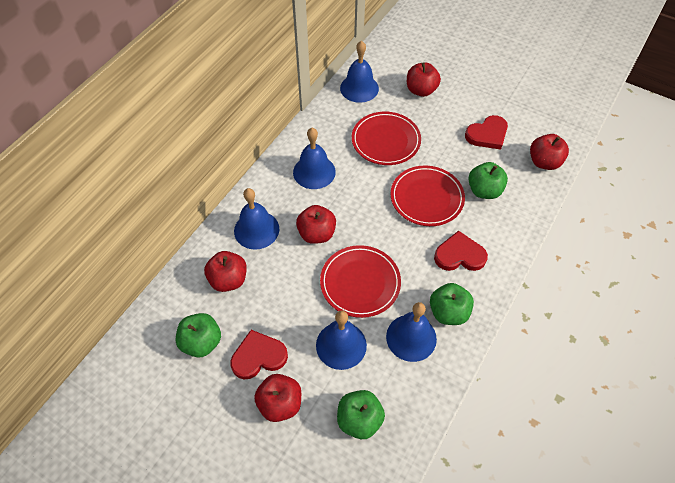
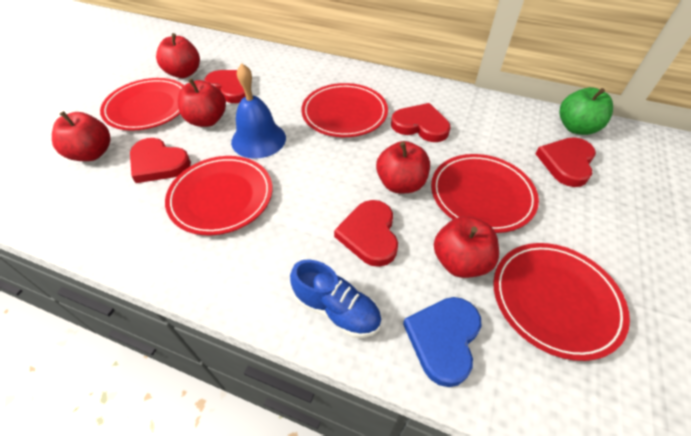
blue bell: [234,188,279,250] [293,128,336,189] [316,310,367,370] [340,41,379,103] [386,302,437,362] = 5 -> [231,63,286,159] = 1
blue heart: none = 0 -> [403,297,481,387] = 1
blue shoe: none = 0 -> [290,259,382,338] = 1
green apple: [176,313,221,358] [337,390,385,439] [430,283,474,325] [468,162,508,199] = 4 -> [559,87,613,135] = 1
red heart: [230,330,288,379] [434,231,488,271] [465,115,508,150] = 3 -> [130,138,191,183] [205,70,246,103] [334,200,398,267] [391,103,451,142] [536,137,596,187] = 5
red plate: [320,245,401,318] [352,112,421,165] [391,166,465,226] = 3 -> [100,78,184,131] [165,156,273,235] [301,83,388,137] [431,154,539,233] [493,243,630,361] = 5

